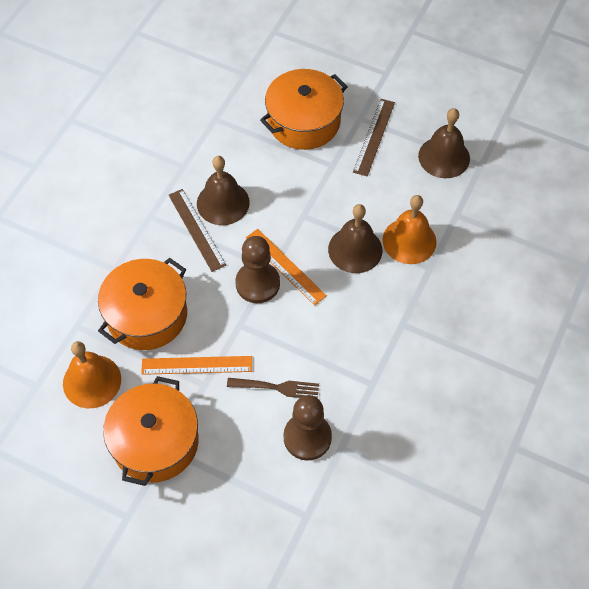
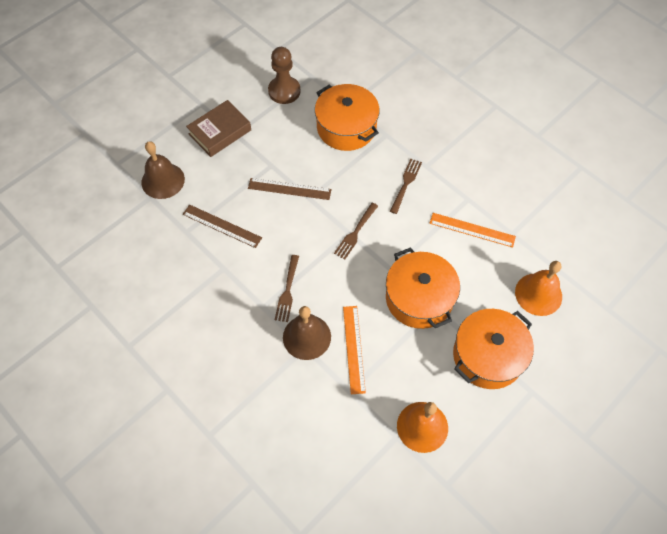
brown bell: [197,156,250,225] [328,204,382,273] [418,108,470,178] = 3 -> [141,141,185,199] [283,306,331,360] = 2
brown book: none = 0 -> [186,100,251,157] = 1
brown fork: [227,378,319,398] = 1 -> [275,255,299,322] [334,203,378,259] [390,159,422,214] = 3
brown pawn: [235,236,280,303] [284,395,332,461] = 2 -> [268,47,301,104] = 1

